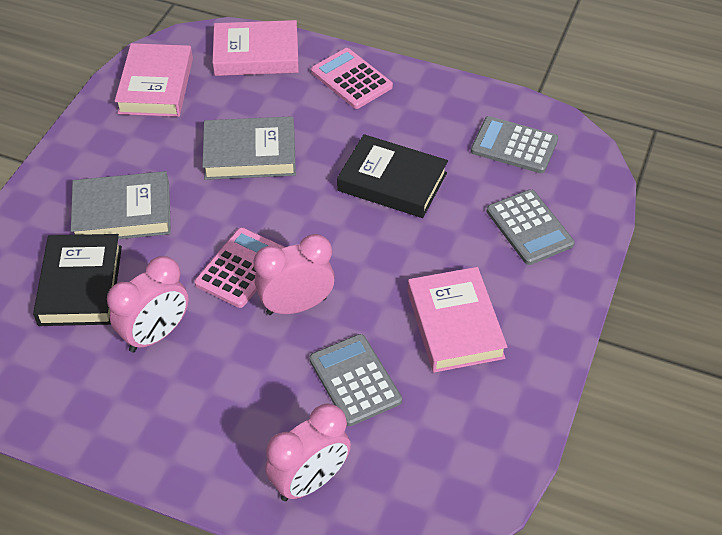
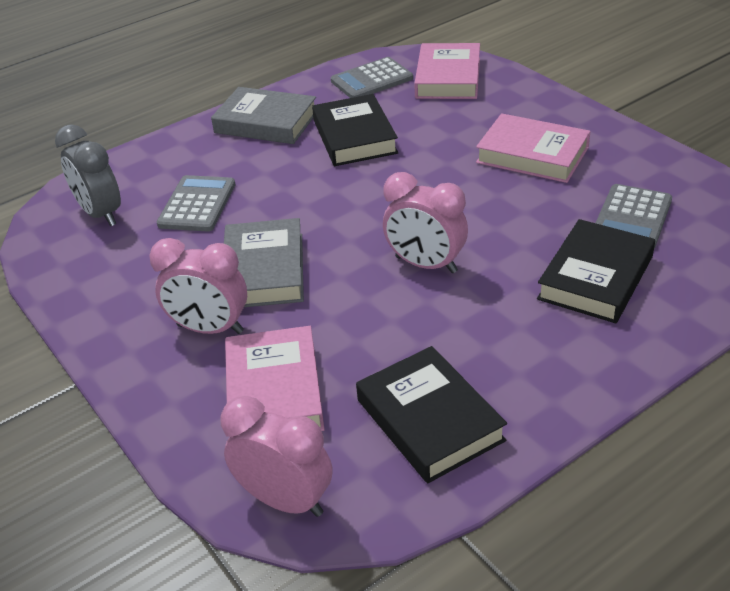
black book: [33,234,122,326] [337,134,448,218] = 2 -> [312,94,398,166] [356,346,507,483] [537,219,655,323] = 3
grey clock: none = 0 -> [55,124,121,226] = 1
pink calculator: [194,228,285,308] [311,48,393,109] = 2 -> none = 0

